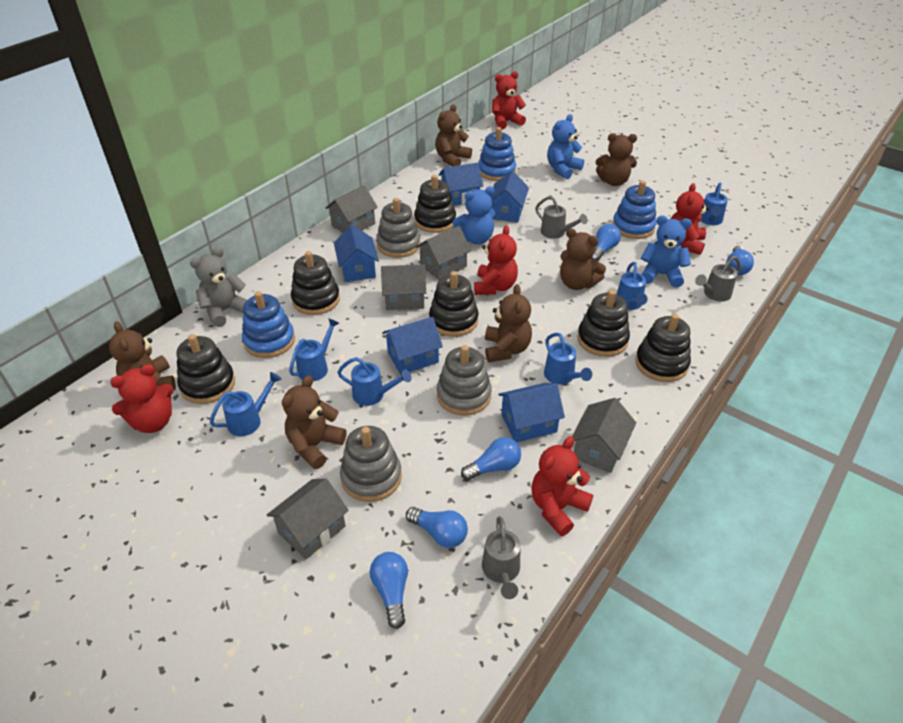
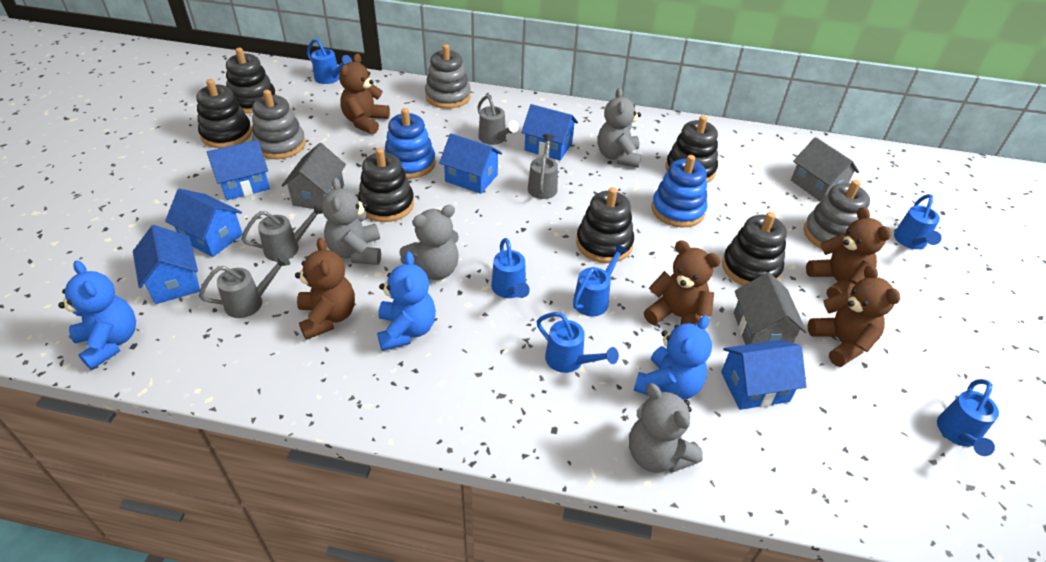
blue house: [334,225,379,282] [382,317,443,375] [439,163,483,206] [490,171,529,222] [498,383,565,442] = 5 -> [133,225,200,304] [165,189,243,257] [207,140,270,200] [439,133,502,194] [521,104,578,161] [721,340,807,410] = 6
blue light bulb: [370,552,408,629] [406,507,468,548] [461,437,521,481] [590,224,621,261] [727,245,754,275] = 5 -> none = 0
blue stacking toy: [242,291,295,358] [478,127,516,181] [612,180,657,239] = 3 -> [384,108,436,179] [652,155,707,227] = 2
brown teddy bear: [109,322,176,391] [282,375,347,469] [435,104,472,166] [485,284,532,362] [560,228,606,290] [596,133,637,186] = 6 -> [295,238,355,340] [339,53,390,135] [644,240,721,325] [806,207,891,298] [808,265,900,367] = 5
grey house: [267,478,349,559] [326,185,378,233] [381,264,426,310] [416,226,471,280] [572,398,636,473] = 5 -> [282,143,346,209] [734,272,807,345] [791,137,859,202] = 3
grey teddy bear: [190,247,247,327] = 1 -> [322,178,381,265] [399,205,459,280] [598,88,641,168] [629,383,703,473] = 4
grey watering can: [482,516,520,599] [535,196,588,239] [695,256,741,302] = 3 -> [199,254,290,318] [242,203,323,261] [477,95,519,145] [528,134,558,199] = 4
red teddy bear: [110,364,174,433] [474,226,518,295] [492,71,526,129] [531,436,593,536] [671,183,709,255] = 5 -> none = 0

